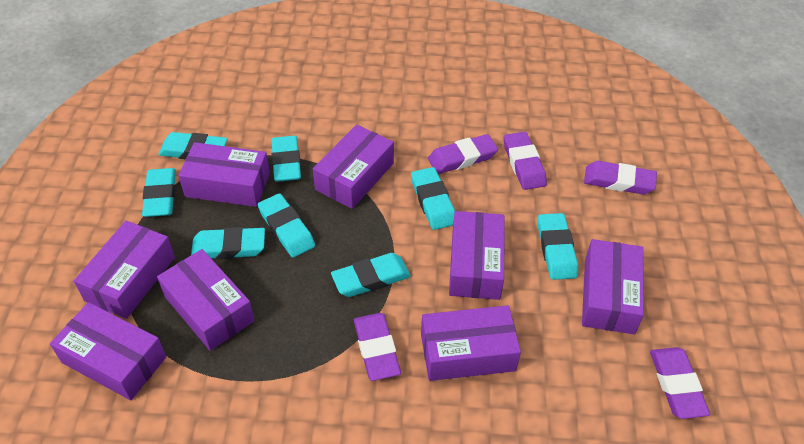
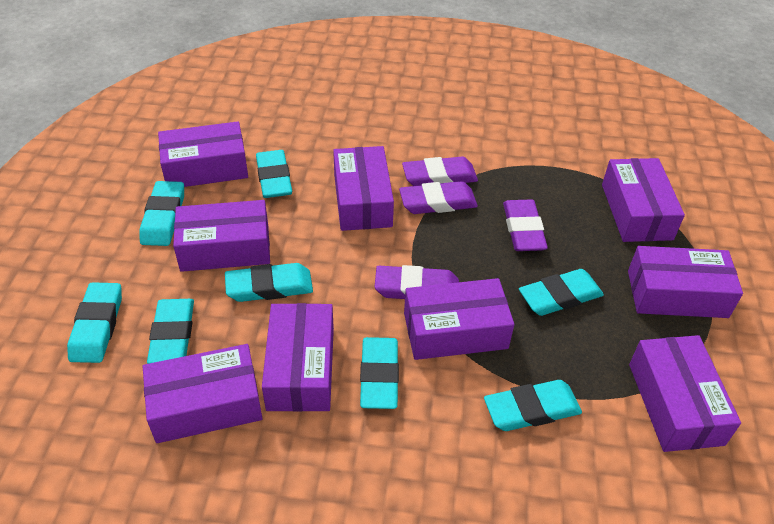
purple box: [50,302,166,400] [74,221,175,319] [157,249,255,351] [178,142,270,207] [313,124,394,209] [421,305,521,381] [449,211,505,300] [582,239,644,334] = 8 -> [143,344,263,443] [158,121,248,187] [173,200,270,272] [262,303,334,412] [333,146,394,231] [404,278,514,360] [602,158,685,242] [628,246,743,318] [629,335,741,452] = 9
purple eraser: [354,313,401,381] [428,134,498,174] [504,132,547,190] [584,161,657,195] [650,347,710,419] = 5 -> [375,265,459,299] [399,181,478,214] [402,157,478,186] [503,199,548,251] = 4

